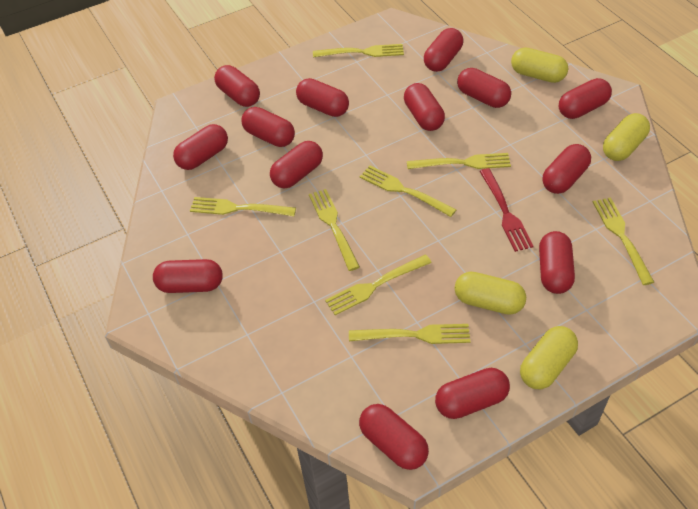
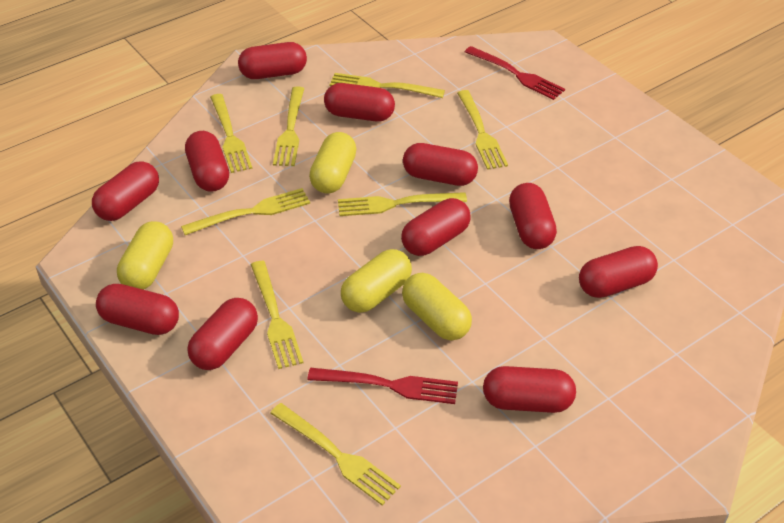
red capsule: [153,259,223,293] [173,124,228,170] [214,65,260,107] [241,107,295,147] [270,141,323,188] [296,78,349,117] [359,404,429,470] [404,83,445,131] [424,28,463,72] [435,368,510,419] [457,68,511,108] [539,231,575,294] [542,144,591,194] [559,78,612,119] = 14 -> [92,161,159,221] [96,284,179,335] [185,131,229,192] [187,298,258,370] [238,42,307,79] [324,83,395,122] [401,198,470,256] [403,143,478,186] [483,366,576,413] [509,183,557,249] [579,246,658,298] = 11
red fork: [479,168,534,252] = 1 -> [307,368,458,404] [465,46,565,100] = 2

